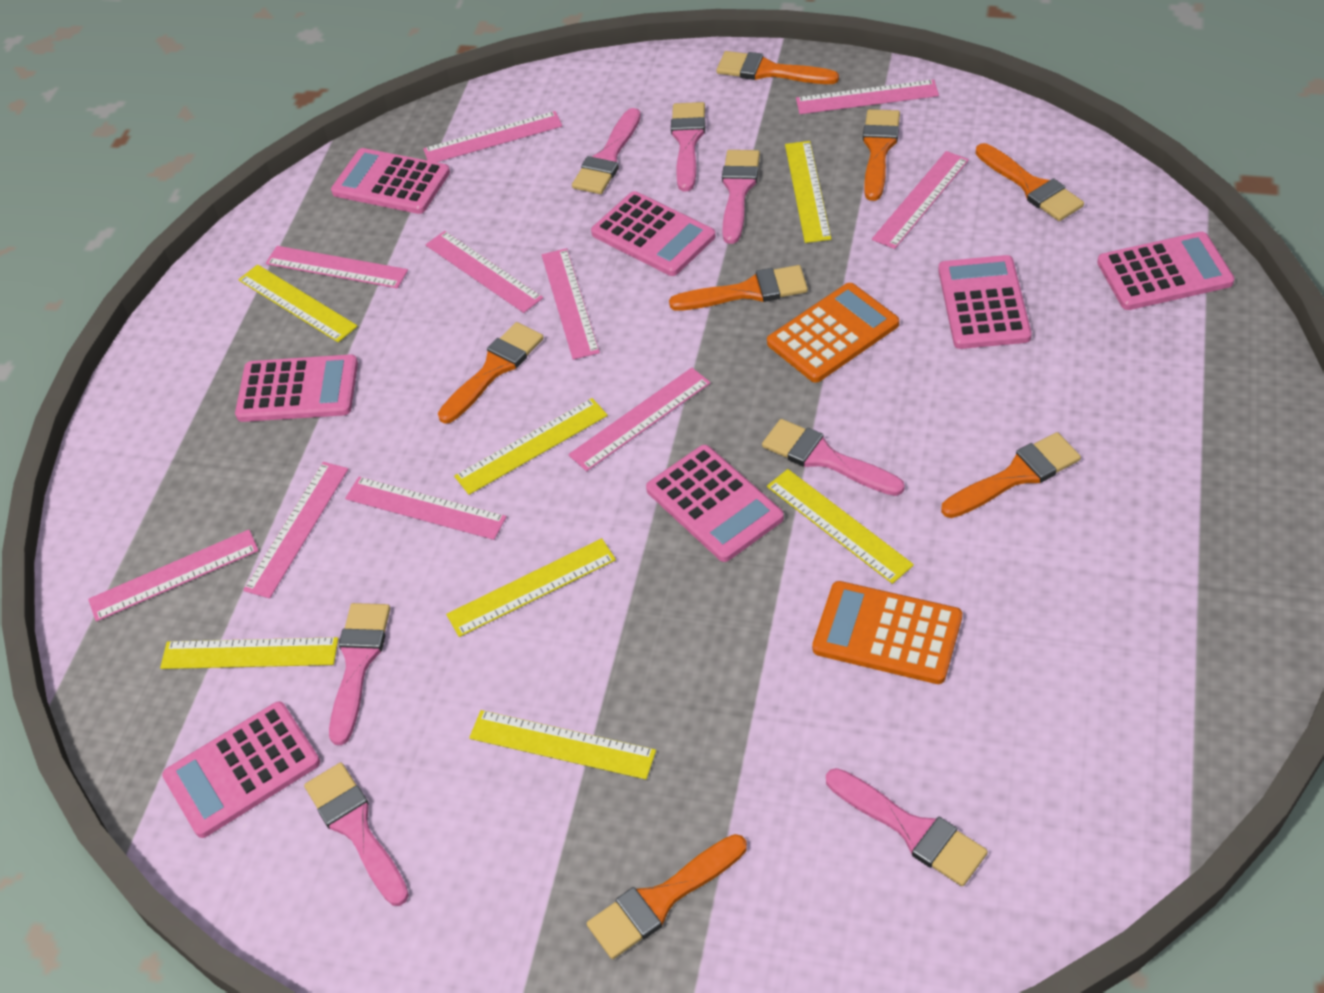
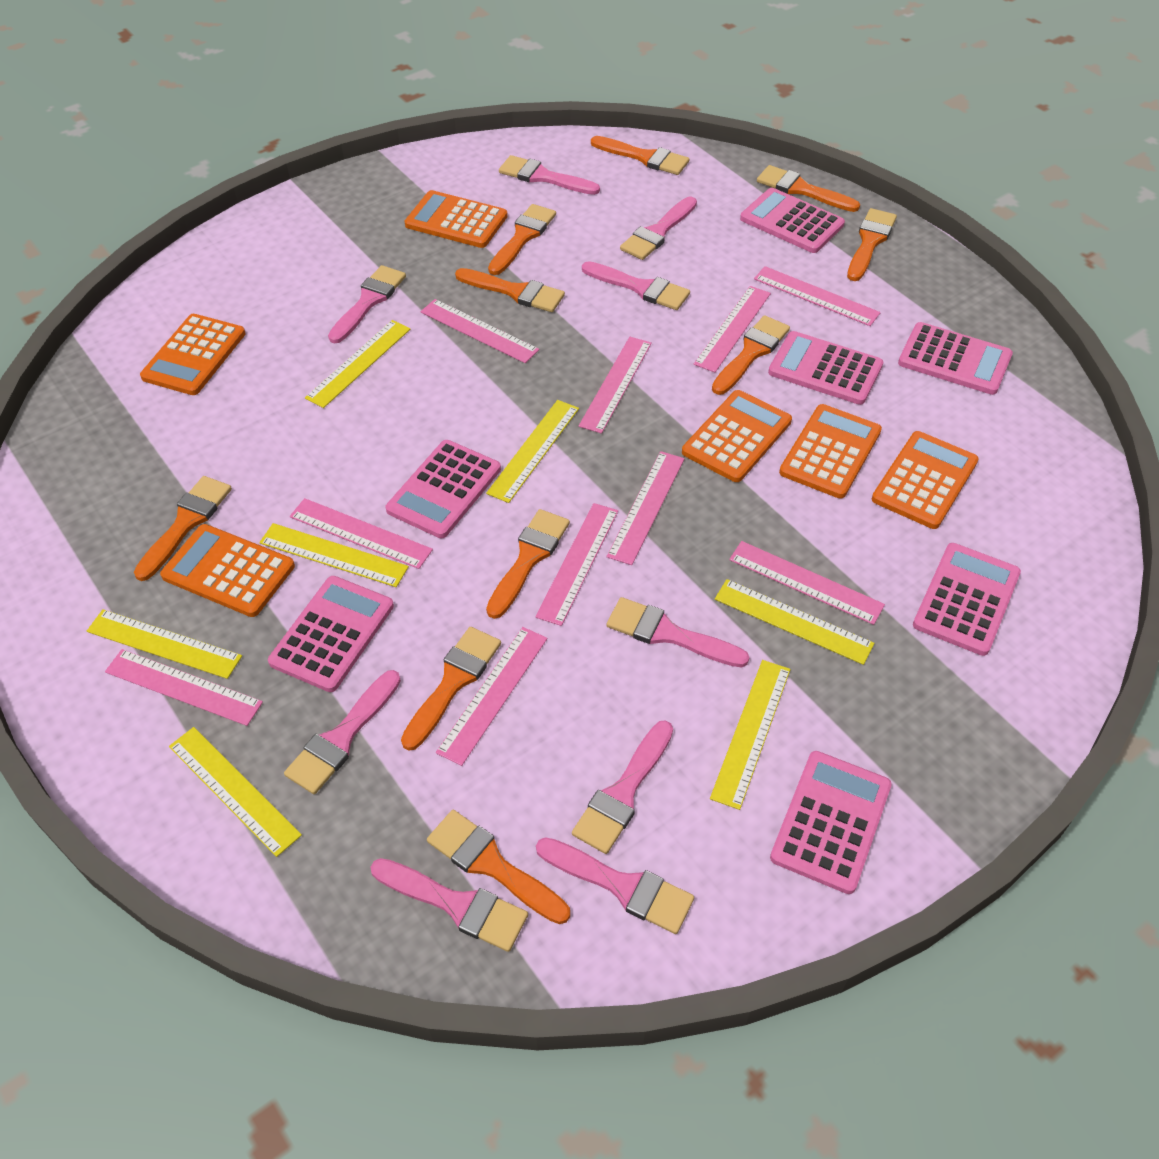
orange brush: [438,322,544,424] [587,834,747,959] [669,265,808,311] [716,51,839,84] [863,109,900,201] [941,432,1081,518] [976,143,1084,221] = 7 -> [134,476,232,581] [401,627,501,751] [427,810,570,924] [455,268,565,312] [486,509,570,619] [488,204,556,275] [591,136,689,175] [712,315,790,395] [757,165,860,212] [847,208,897,281] = 10
orange calculator: [767,283,899,383] [812,581,962,684] = 2 -> [140,314,246,395] [160,524,295,617] [405,190,508,248] [682,390,792,482] [779,404,882,499] [872,431,979,529] = 6
pink brush: [304,762,409,906] [329,603,390,745] [572,108,641,194] [671,102,705,192] [722,150,760,244] [762,419,905,496] [826,768,988,886] = 7 -> [284,670,401,794] [328,265,406,344] [371,858,528,952] [499,155,600,195] [536,837,694,934] [572,720,673,854] [582,261,690,310] [606,597,750,668] [620,196,697,260] = 9

